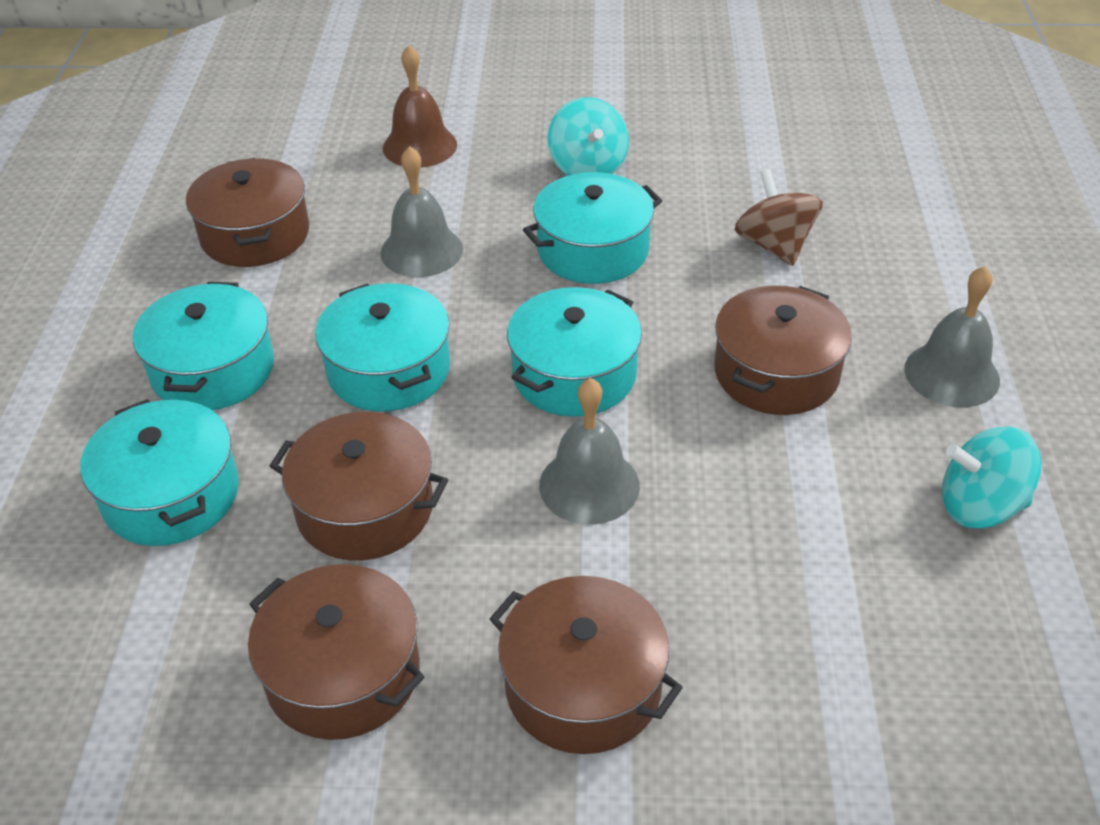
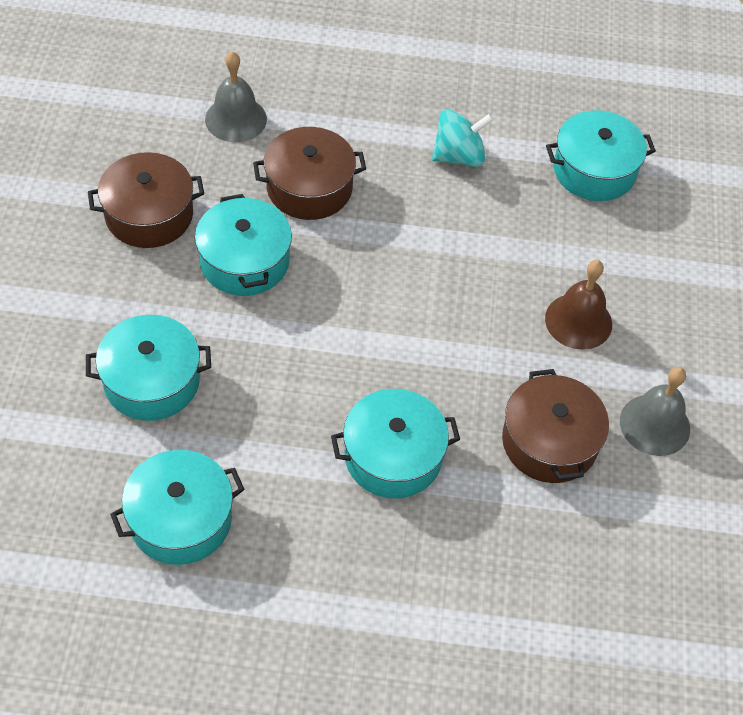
brown pot: [186,158,309,267] [248,564,425,740] [270,412,448,560] [490,576,683,754] [714,285,852,415] = 5 -> [88,152,204,248] [253,127,366,220] [502,369,609,483] = 3
brown spinning top: [735,169,823,266] = 1 -> none = 0
grey bell: [380,146,463,277] [539,378,640,525] [904,266,1000,407] = 3 -> [205,51,267,142] [620,367,690,456] = 2
turquoise spinning top: [548,97,629,176] [942,427,1042,528] = 2 -> [432,109,493,167] = 1

